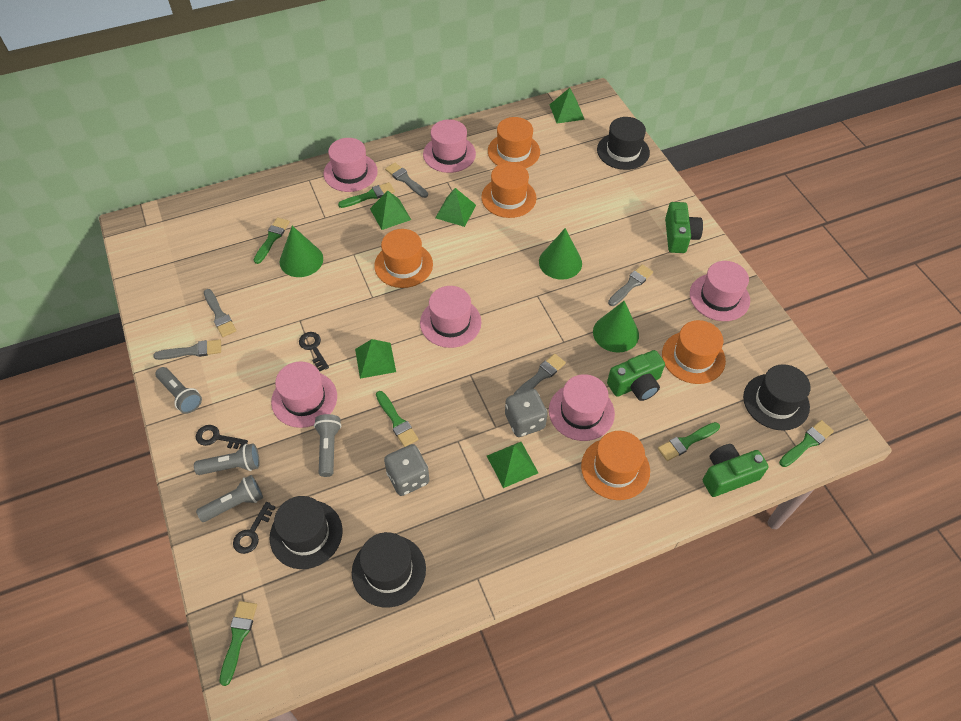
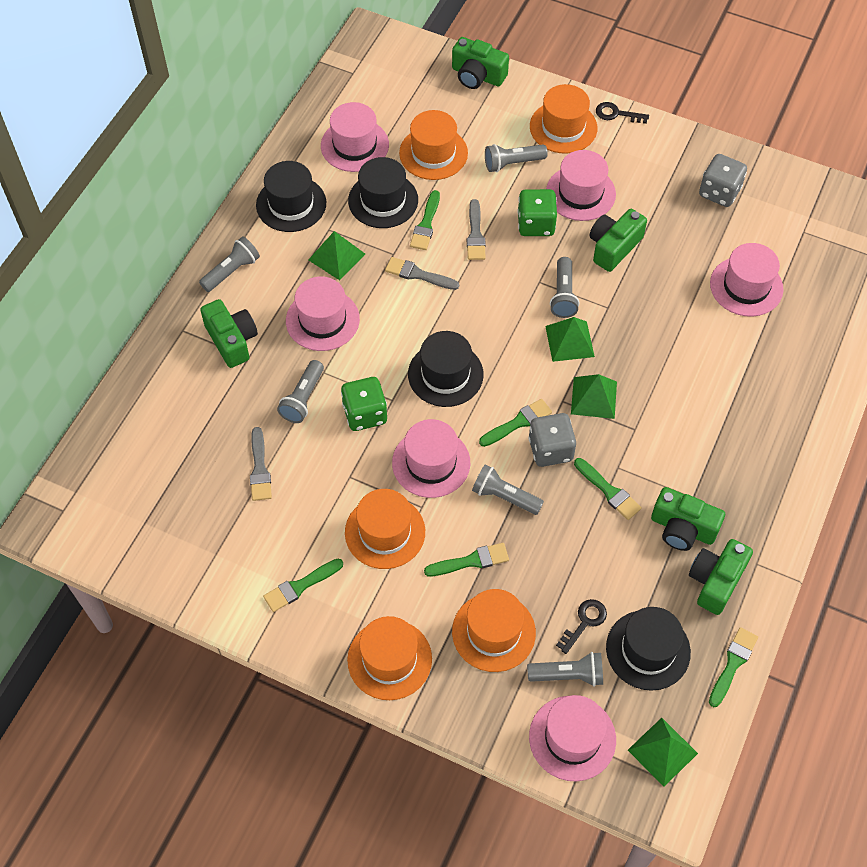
black key: [196,425,248,449] [233,502,275,554] [299,332,329,371] = 3 -> [556,599,607,654] [596,102,649,124] = 2
green camera: [607,350,665,401] [665,202,703,253] [703,444,769,497] = 3 -> [200,299,258,368] [452,37,509,89] [590,209,647,272] [651,487,725,551] [689,539,753,615] = 5
green cone: [280,226,323,277] [539,228,582,280] [593,301,639,353] = 3 -> none = 0
green dice: none = 0 -> [341,377,387,431] [517,189,557,236] = 2
green pyramid: [355,339,396,379] [370,191,411,230] [435,188,476,227] [487,442,538,488] [550,88,585,124] = 5 -> [308,231,365,280] [545,317,595,362] [571,374,617,419] [628,718,698,787] = 4
grey brush: [153,339,221,360] [204,289,236,337] [385,163,428,198] [513,354,566,395] [608,264,653,306] = 5 -> [250,427,272,501] [385,257,459,290] [467,199,486,260] = 3
grey flashlight: [156,367,202,414] [194,443,260,475] [196,475,263,522] [314,414,341,477] = 4 -> [199,237,260,292] [277,360,324,423] [472,465,544,515] [485,144,548,172] [527,652,603,687] [550,257,579,318] = 6

